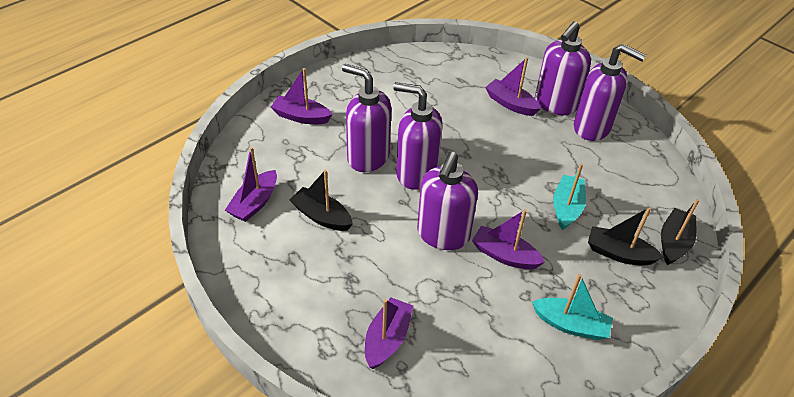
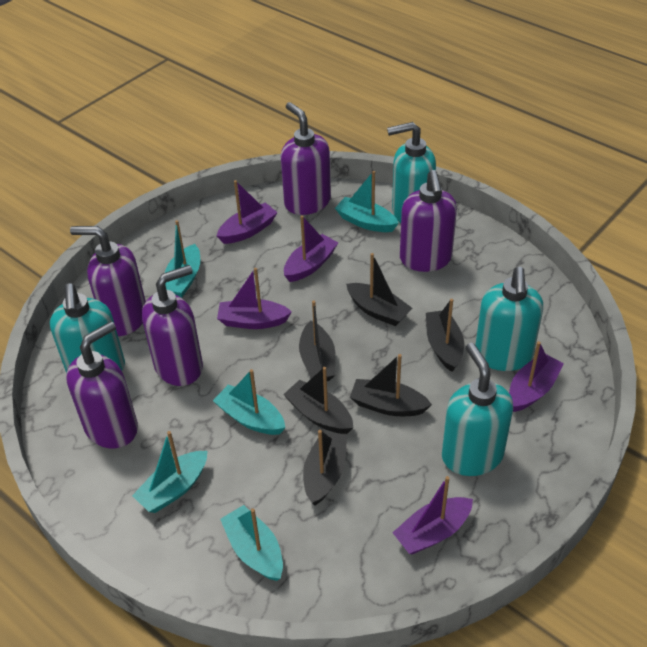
black boat: [289,170,353,231] [588,207,664,266] [661,199,699,265] = 3 -> [283,367,354,434] [299,301,336,381] [303,430,347,505] [346,253,412,326] [350,354,432,416] [426,299,464,372] = 6
turquoise boat: [532,274,613,340] [553,164,586,230] = 2 -> [132,431,207,513] [165,220,200,298] [213,369,285,435] [220,505,283,581] [335,171,399,232] = 5
turquoise soap dispenser: none = 0 -> [50,283,125,373] [387,122,436,223] [442,343,513,476] [475,267,543,371] = 4

